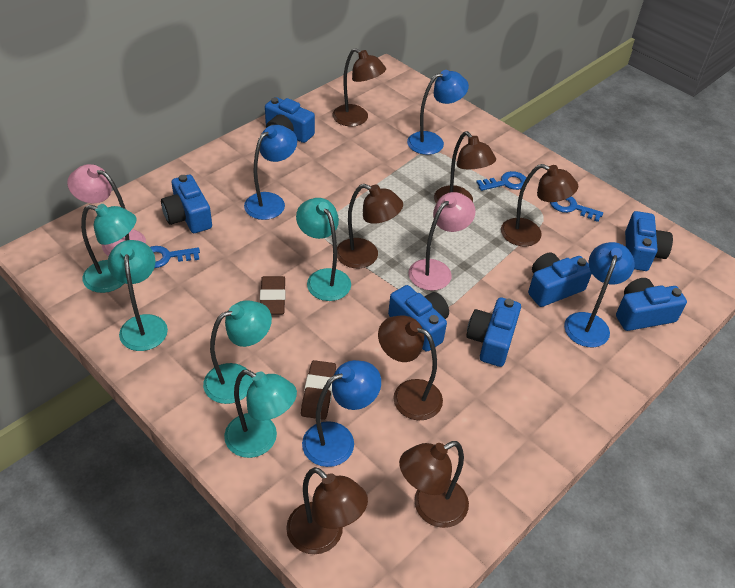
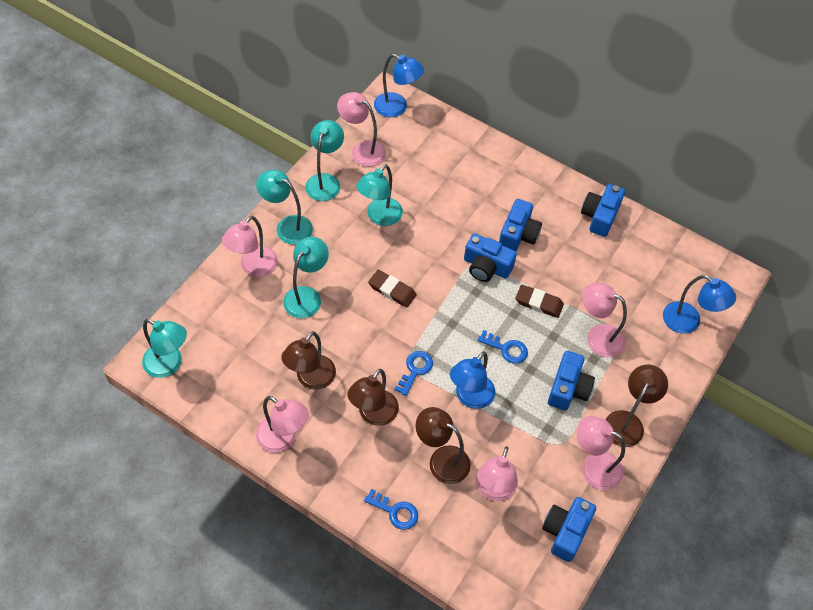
blue camera: [161,175,212,233] [265,97,315,143] [388,285,449,352] [466,297,521,367] [528,252,592,307] [616,278,687,331] [625,211,673,271] = 7 -> [464,234,517,282] [499,199,542,251] [542,497,596,562] [548,351,595,411] [581,184,625,237] = 5
blue lamp: [244,125,297,220] [302,360,381,467] [407,70,469,155] [564,242,635,347] = 4 -> [374,54,424,117] [450,351,495,409] [663,275,736,334] = 3
brown lamp: [286,467,368,554] [333,48,386,126] [337,184,403,268] [378,316,443,420] [399,441,469,528] [434,131,496,203] [501,164,578,247] = 7 -> [281,331,336,390] [347,369,399,426] [416,407,471,484] [605,364,668,447] = 4
pink lamp: [67,164,146,256] [408,192,476,291] = 2 -> [222,216,278,277] [256,396,309,452] [337,92,386,167] [476,446,518,501] [577,416,625,490] [583,283,627,357] = 6

